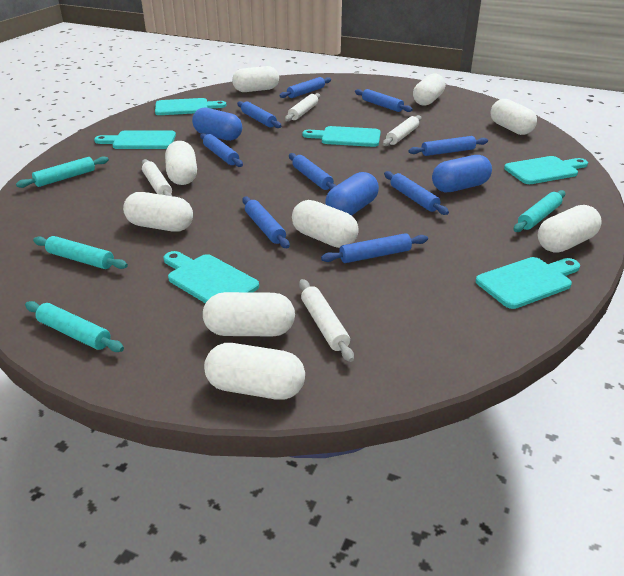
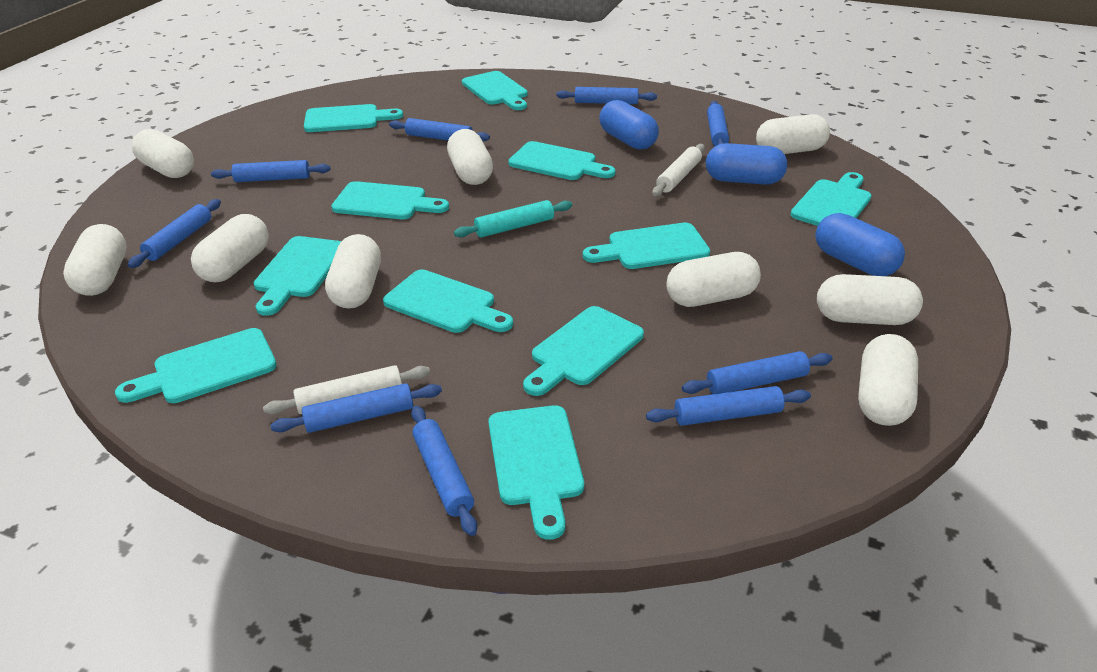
turquoise cutting board: [94,130,176,149] [155,98,227,115] [164,251,259,304] [303,126,381,147] [476,257,580,309] [504,156,588,184] = 6 -> [115,328,277,403] [254,236,342,316] [304,104,403,132] [331,181,449,219] [383,269,513,333] [462,71,528,110] [488,405,584,540] [508,141,616,180] [523,306,644,396] [583,222,710,269] [790,172,872,226] = 11
turquoise rolling pin: [16,156,109,188] [25,301,124,352] [33,236,128,269] [514,190,565,232] = 4 -> [454,200,572,238] = 1
white rolling pin: [142,159,172,196] [285,93,320,122] [299,279,354,362] [383,115,422,146] = 4 -> [263,365,430,414] [652,144,705,196] = 2

